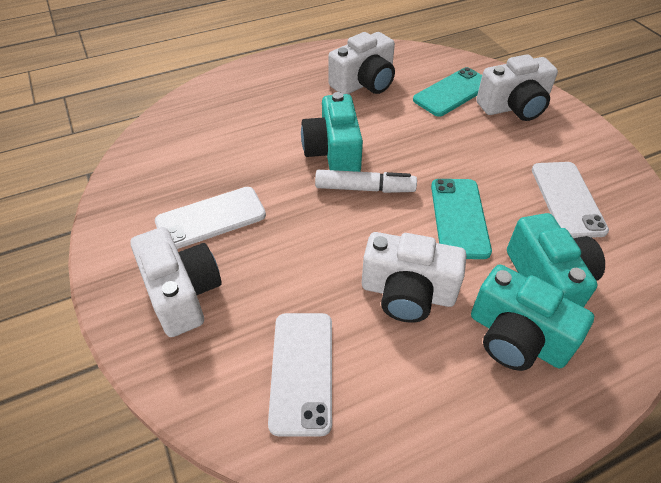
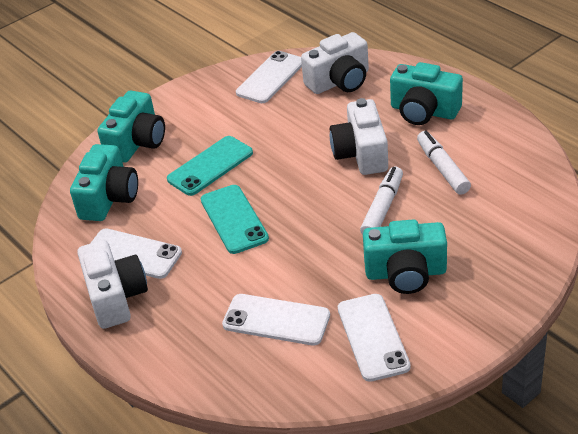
turquoise camera: [301,92,363,172] [471,265,594,371] [507,213,605,307] = 3 -> [70,144,138,221] [97,91,165,163] [363,219,447,294] [390,62,463,125] = 4
white camera: [131,227,222,337] [328,32,395,94] [362,232,467,322] [476,54,558,121] = 4 -> [77,240,148,329] [301,32,369,94] [330,98,388,175] = 3
white marker: [315,170,417,193] = 1 -> [360,167,403,235] [417,131,471,195] = 2
white phone: [155,187,266,249] [268,313,332,436] [532,162,609,238] = 3 -> [90,228,182,279] [222,294,330,346] [236,51,302,103] [338,294,411,382] = 4

